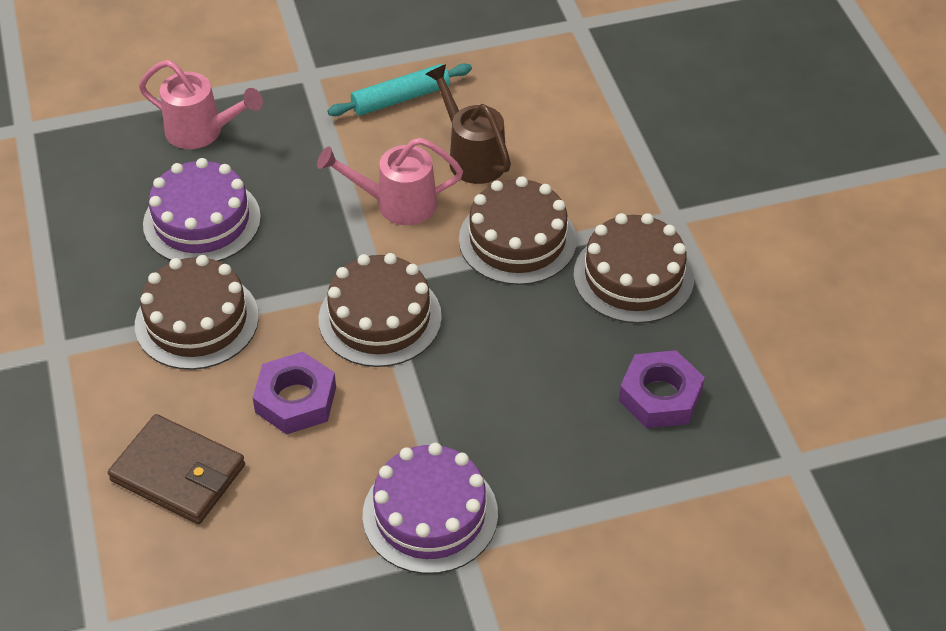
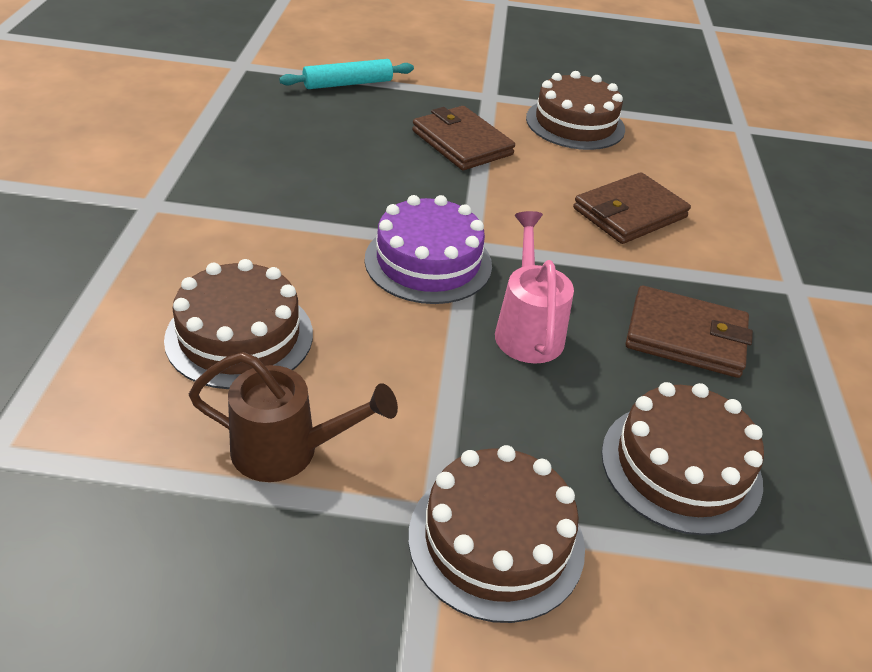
brown wallet: [108,414,245,524] = 1 -> [412,106,515,170] [573,172,691,244] [626,285,753,378] = 3
pink watering can: [139,60,263,149] [317,138,463,225] = 2 -> [495,211,574,364] = 1
purple cake: [143,158,261,261] [363,443,498,574] = 2 -> [365,195,492,304] = 1
purple nut: [252,352,336,434] [619,350,705,428] = 2 -> none = 0

